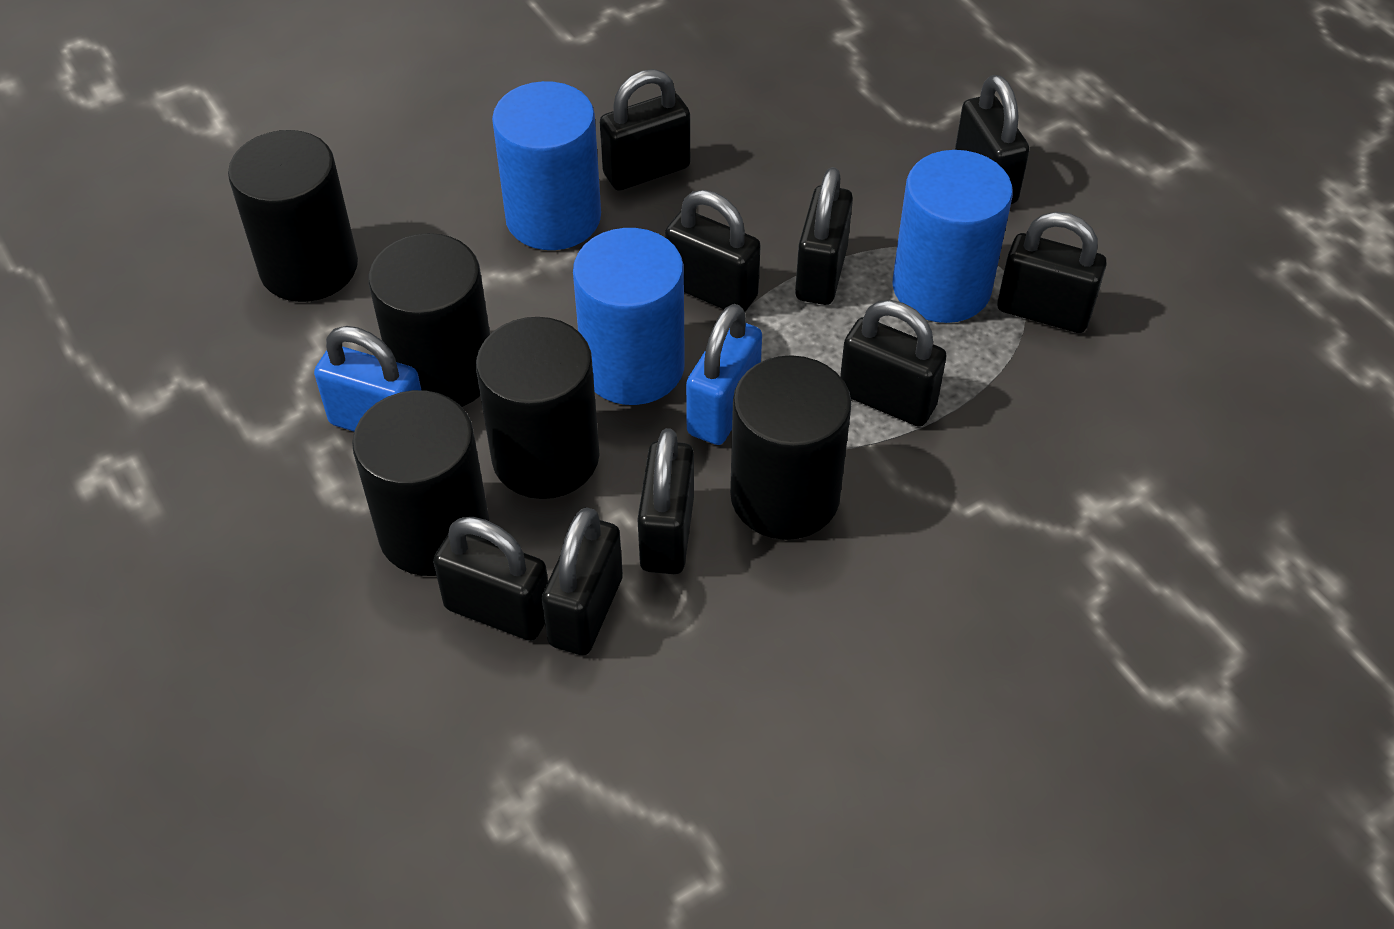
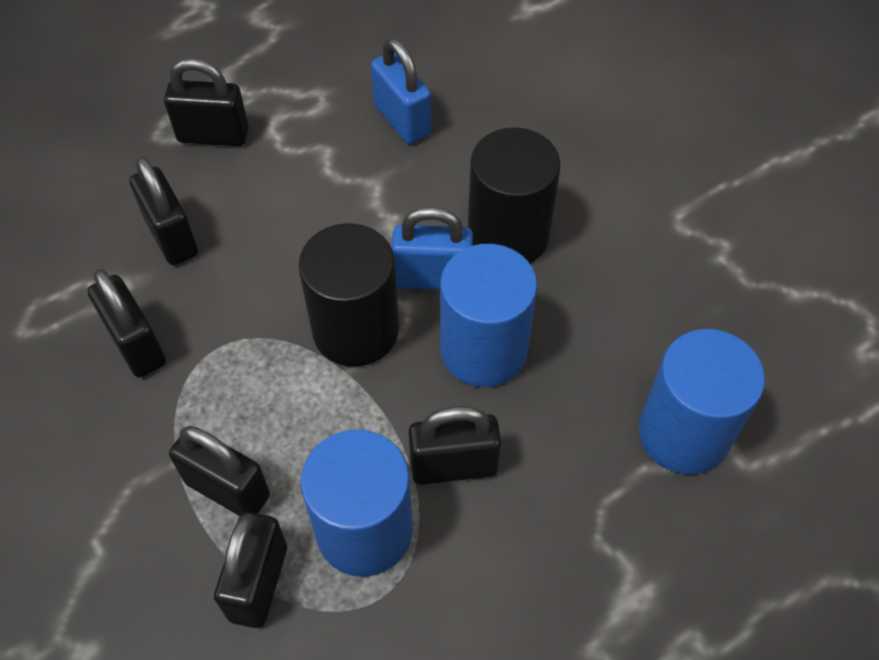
black cylinder: [228,130,358,302] [352,390,490,576] [368,233,490,407] [476,317,599,499] [730,355,852,540] = 5 -> [299,223,399,367] [468,127,561,264] = 2
black padlock: [433,517,548,641] [542,507,623,655] [600,69,690,191] [637,428,694,574] [665,190,761,312] [795,167,853,305] [840,300,947,427] [955,75,1029,204] [997,212,1107,333] = 9 -> [88,269,166,378] [129,156,198,265] [164,58,249,146] [169,426,270,516] [214,512,287,628] [409,406,501,485] = 6

